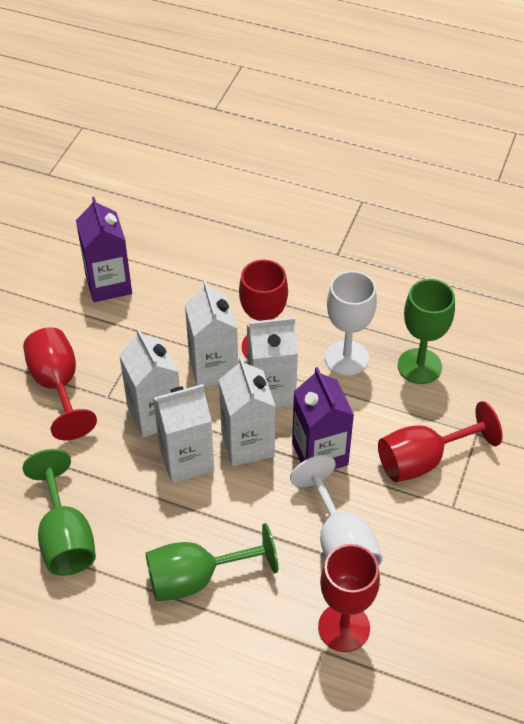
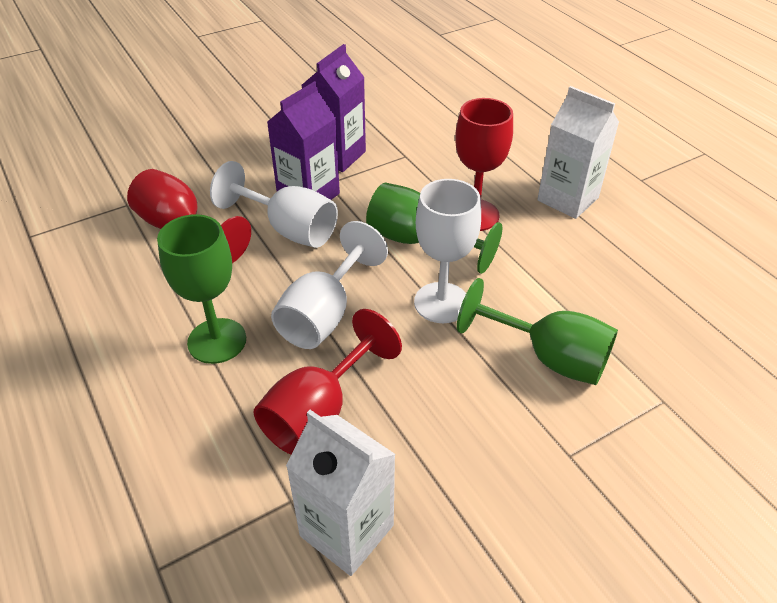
red goblet: [23,327,97,440] [239,259,288,358] [318,544,380,652] [378,401,502,482] = 4 -> [127,169,251,263] [254,309,402,454] [455,98,513,231] = 3
white carton: [119,328,180,438] [153,384,214,483] [185,281,238,387] [219,357,276,466] [247,317,298,408] = 5 -> [286,410,396,576] [537,86,619,219] = 2
white goblet: [290,455,383,566] [325,271,377,376] = 2 -> [210,161,338,248] [271,221,388,349] [414,179,481,323] = 3

